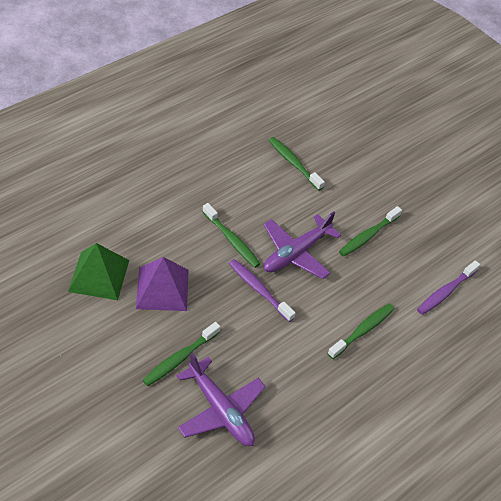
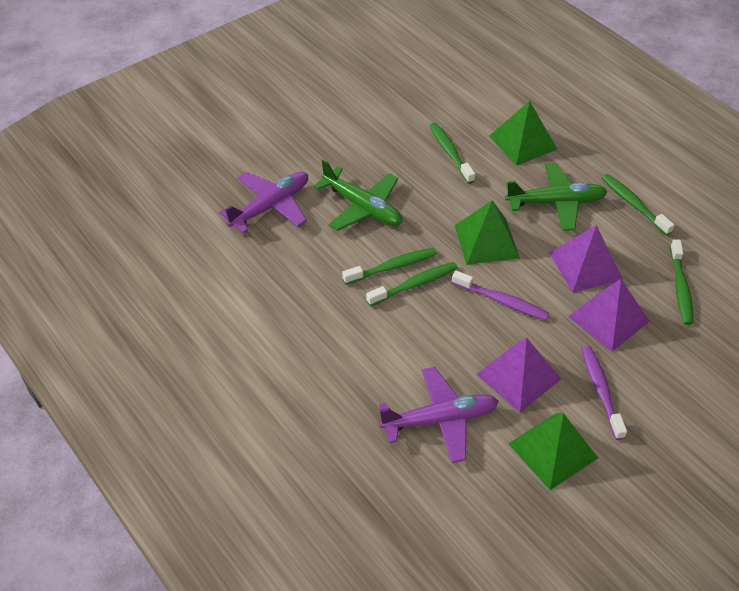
green plane: none = 0 -> [313,160,402,231] [505,163,607,231] = 2
green pyramid: [68,243,129,300] = 1 -> [455,200,520,265] [489,101,558,166] [508,413,598,490] = 3
purple pyramid: [136,257,189,311] = 1 -> [476,338,561,413] [550,225,623,293] [568,279,650,352] = 3

